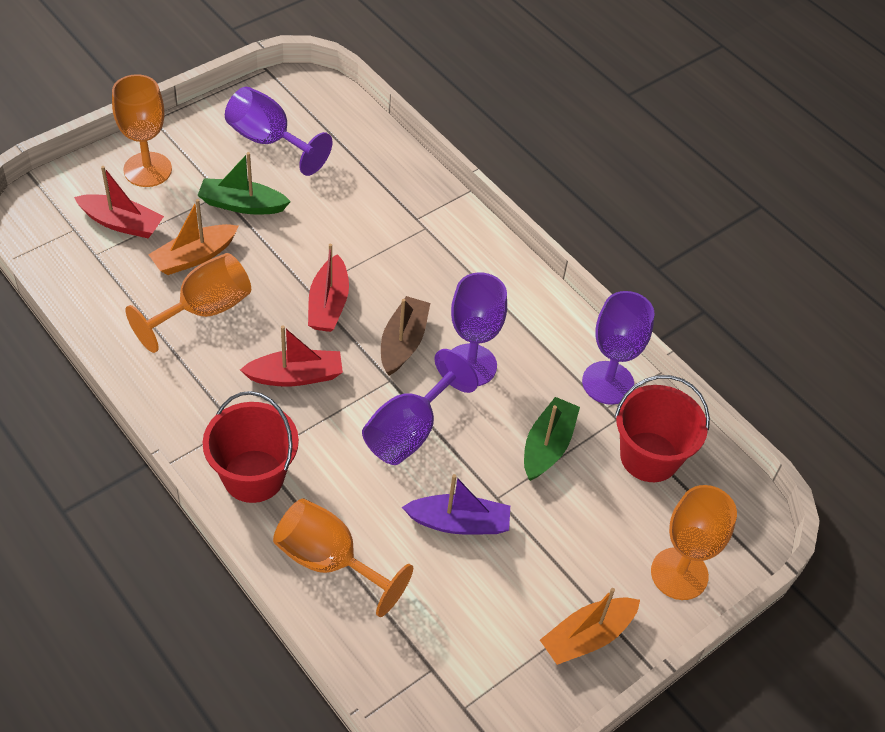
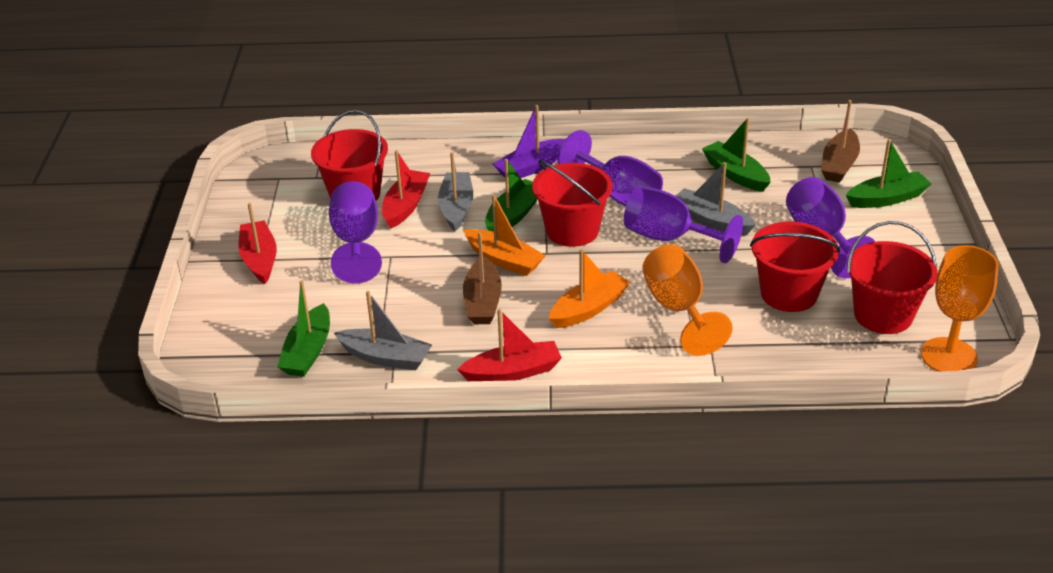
brown boat: [381,296,430,376] = 1 -> [463,232,502,324] [821,100,860,183] = 2
green boat: [197,152,291,215] [524,397,580,481] = 2 -> [277,280,330,377] [485,159,538,232] [702,118,771,192] [846,139,931,208] = 4
grey boat: none = 0 -> [334,291,432,370] [438,152,473,231] [676,162,756,235] = 3
orange goblet: [112,74,172,187] [126,253,251,353] [273,498,413,617] [651,485,737,600] = 4 -> [642,244,732,356] [921,245,999,372] = 2
red bucket: [203,391,299,503] [615,375,710,482] = 2 -> [311,110,388,200] [532,160,613,247] [750,221,840,312] [847,221,938,334] = 4

